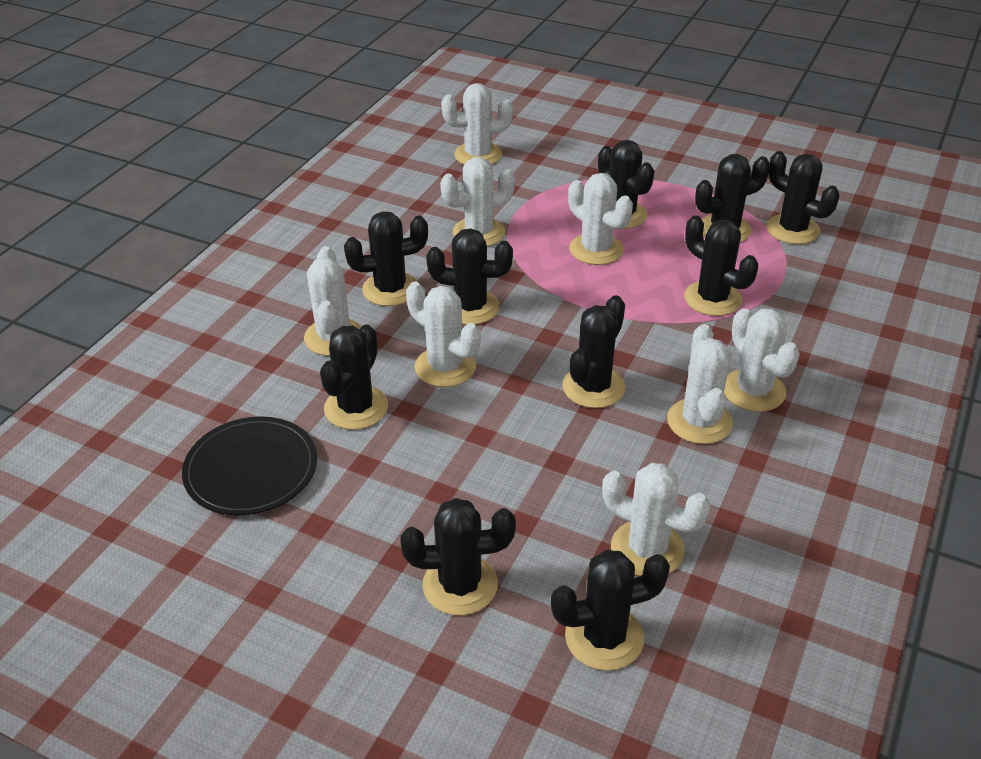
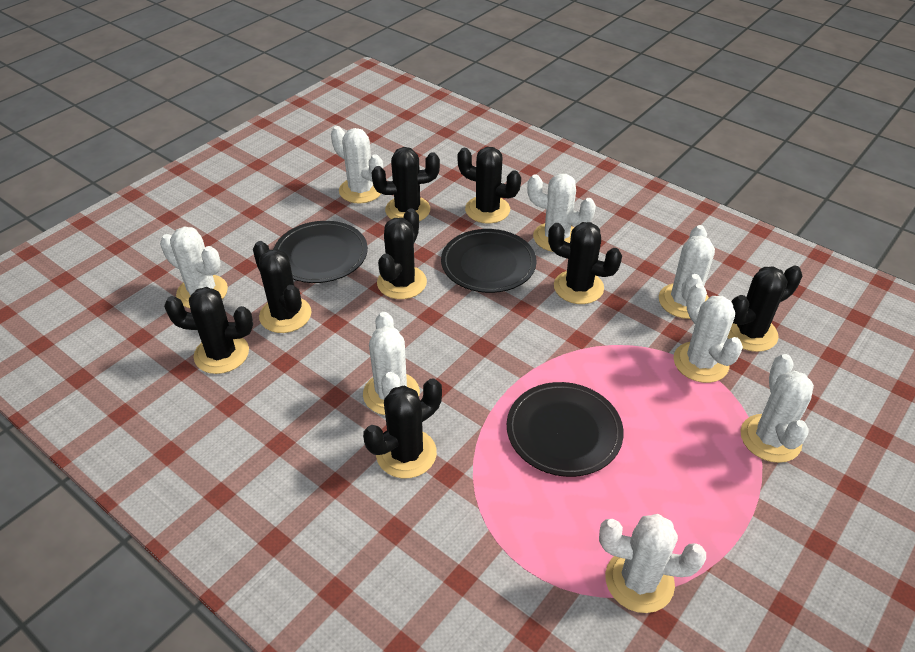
black cactus: [320,324,388,430] [344,211,428,306] [400,498,516,615] [426,228,513,325] [551,550,670,671] [562,295,626,408] [598,140,654,229] [684,216,758,316] [695,154,770,242] [766,151,840,244] = 10 -> [164,287,253,374] [253,241,311,333] [363,378,442,478] [371,147,440,221] [377,208,427,299] [457,147,521,224] [548,222,622,304] [727,266,802,352] = 8
black plate: [182,416,317,515] = 1 -> [274,221,368,283] [441,229,537,293] [507,382,624,477] = 3

